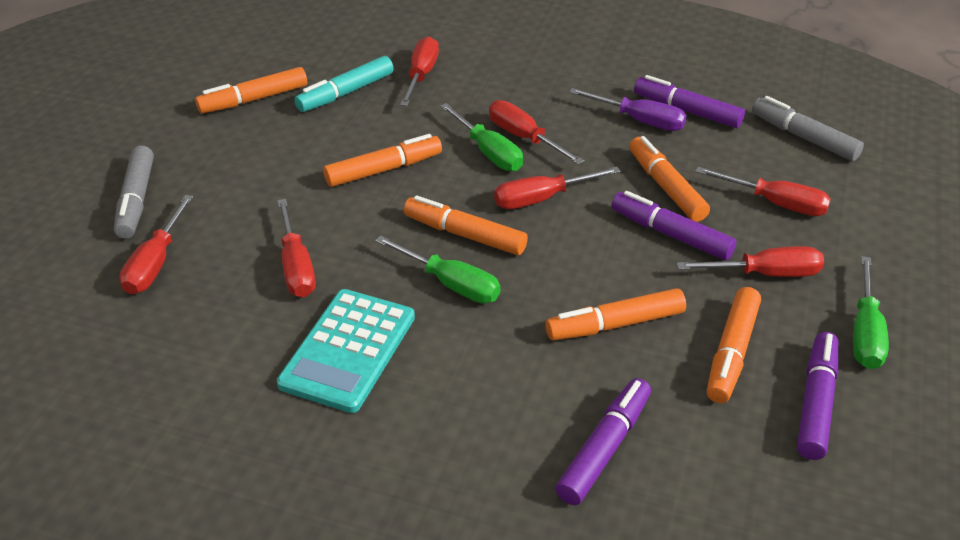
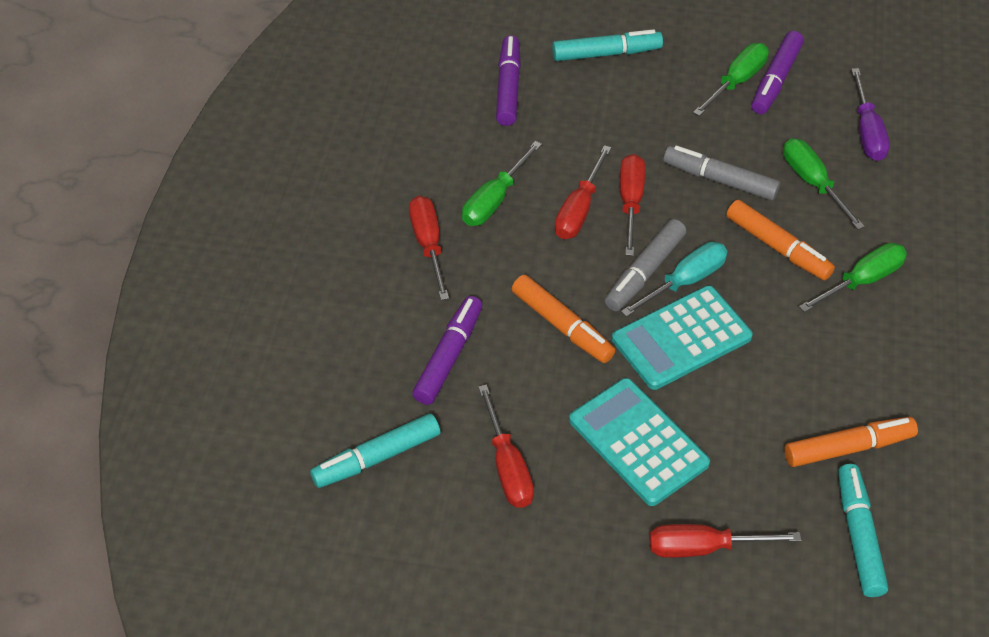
green screwdriver: [375,235,501,303] [440,103,523,171] [853,256,889,369] = 3 -> [462,141,542,226] [693,43,769,116] [783,138,865,230] [799,243,907,312] = 4
orange marker: [195,67,307,113] [323,134,442,187] [404,196,528,255] [545,288,686,341] [629,136,710,222] [707,287,761,403] = 6 -> [512,275,615,363] [726,200,835,281] [784,417,918,467] = 3
purple marker: [555,378,651,505] [612,191,737,260] [634,75,745,128] [797,332,838,460] = 4 -> [412,296,483,405] [496,35,521,126] [751,31,804,114] = 3
red screwdriver: [119,195,193,295] [277,199,316,297] [400,36,439,106] [489,100,584,165] [494,167,621,209] [676,246,824,277] [695,167,831,216] = 7 -> [409,196,449,300] [478,384,534,508] [555,145,611,239] [620,154,645,256] [649,524,801,558] = 5
turquoise calculator: [277,289,415,413] = 1 -> [569,378,710,506] [612,286,753,390] = 2
turquoise marker: [294,56,394,112] = 1 -> [310,413,440,488] [552,29,663,61] [838,464,888,597] = 3
turquoise screwdriver: none = 0 -> [621,242,728,317] = 1

